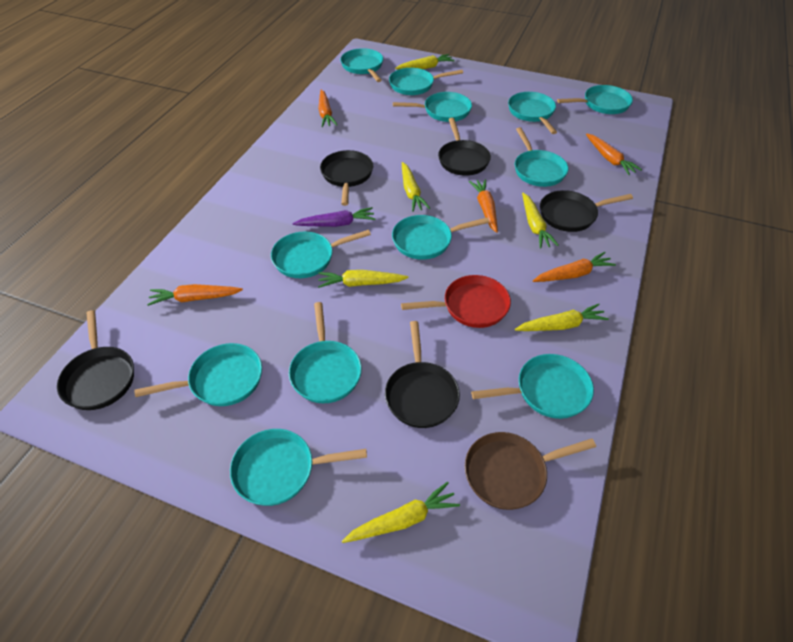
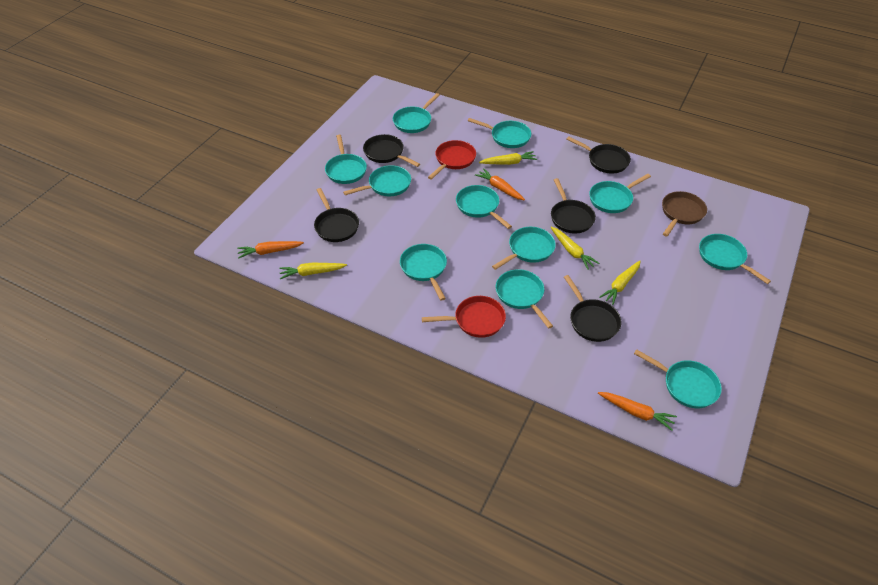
orange carrot: [147,284,243,306] [318,90,337,127] [469,179,498,233] [533,252,616,282] [586,134,642,175] = 5 -> [237,241,304,259] [475,168,525,200] [598,392,677,431] = 3
purple carrot: [292,207,375,227] = 1 -> none = 0
red pan: [401,275,511,328] = 1 -> [422,296,506,338] [428,140,476,180] = 2
turquoise pan: [134,343,262,406] [230,429,367,506] [271,230,371,278] [289,302,362,403] [340,48,383,82] [389,68,463,95] [392,215,489,260] [393,92,472,122] [471,354,594,419] [508,92,557,134] [515,127,568,187] [557,85,633,114] = 12 -> [325,135,367,184] [343,165,411,196] [393,93,440,133] [400,244,447,301] [456,185,512,229] [468,118,531,148] [492,227,556,270] [495,269,553,329] [589,174,651,213] [634,349,722,408] [699,234,771,284] = 11
yellow carrot: [318,270,409,288] [342,482,460,543] [395,54,455,69] [402,162,430,212] [515,304,609,331] [522,193,559,248] = 6 -> [279,263,347,279] [479,151,537,165] [551,227,599,270] [599,260,641,305] = 4

